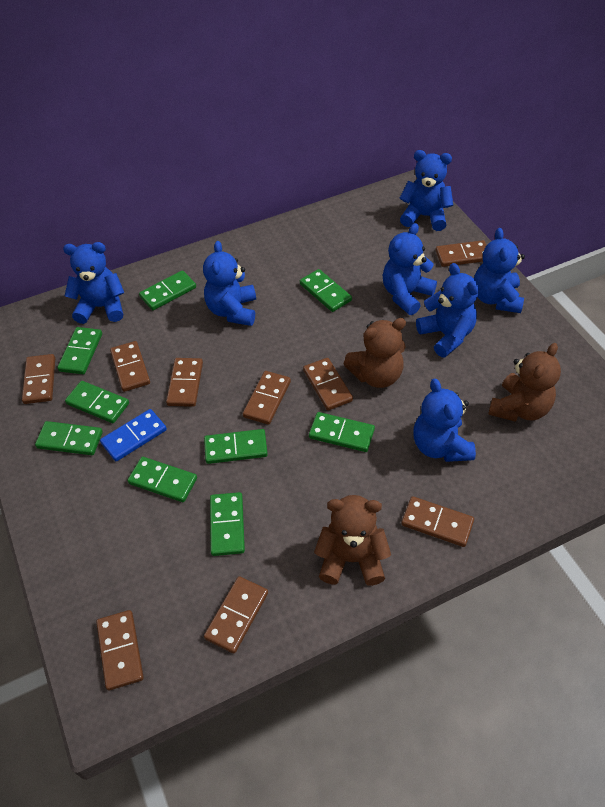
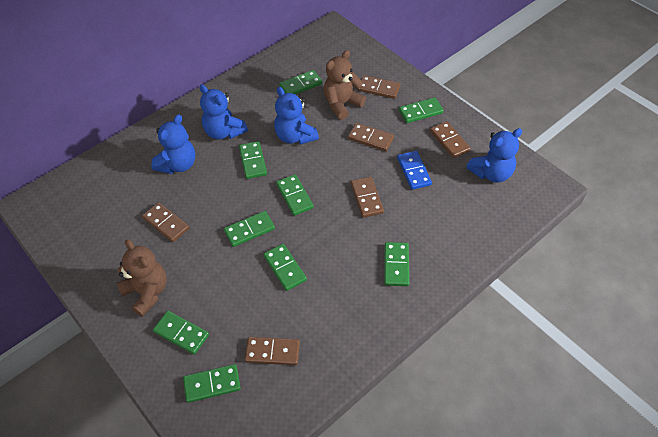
blue teddy bear: [63,242,124,324] [203,241,256,326] [383,223,437,315] [400,150,453,231] [413,378,476,462] [416,263,478,358] [474,228,525,313] = 7 -> [151,114,195,174] [199,84,248,140] [274,87,319,145] [466,128,522,183] = 4
brown domino: [22,354,55,404] [96,610,144,690] [110,341,150,392] [166,358,203,407] [204,576,268,653] [243,371,291,425] [303,358,353,410] [401,496,474,547] [435,240,486,267] = 9 -> [142,202,189,242] [245,337,300,365] [348,123,394,151] [351,177,384,218] [358,75,400,99] [430,121,471,158] = 6
brown teddy bear: [314,495,391,586] [344,318,406,388] [488,343,561,422] = 3 -> [117,240,167,317] [324,50,366,120] = 2

